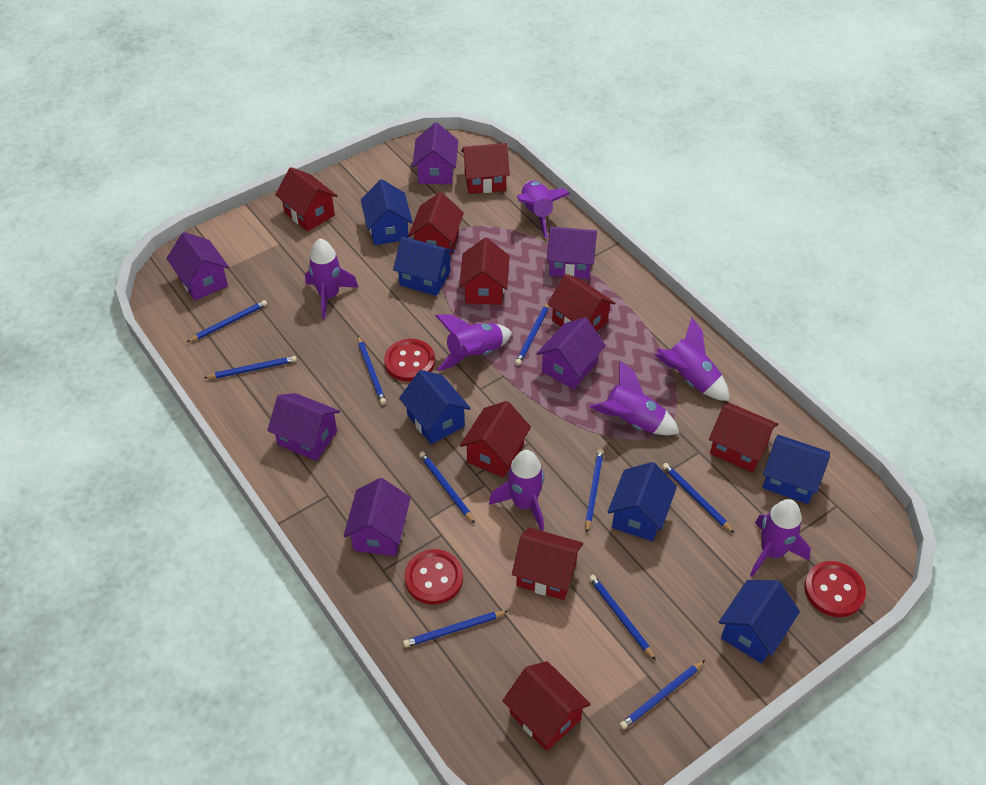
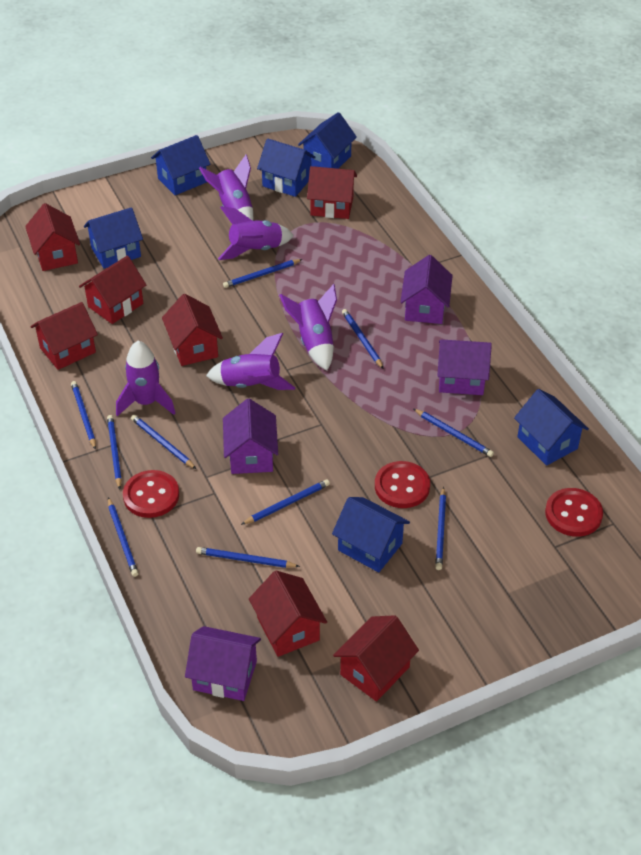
purple house: [166,232,229,300] [267,393,340,461] [344,478,411,556] [412,122,458,185] [537,317,606,389] [547,227,597,279] = 6 -> [185,626,261,701] [223,399,278,474] [401,255,453,324] [437,339,492,395] = 4
purple rocket: [305,238,359,319] [435,314,512,371] [489,450,544,531] [517,181,570,238] [590,361,679,435] [655,318,730,401] [750,499,811,577] = 7 -> [116,341,175,416] [199,154,253,221] [206,333,295,390] [218,206,294,260] [279,284,337,370] = 5
red house: [275,167,338,231] [408,192,464,256] [459,238,509,305] [460,401,531,478] [461,143,510,194] [502,661,591,751] [512,527,583,600] [547,274,615,332] [709,403,778,472] = 9 -> [25,203,80,271] [30,302,98,370] [79,256,146,324] [162,294,223,366] [249,571,327,657] [307,166,357,219] [333,615,419,701] = 7

